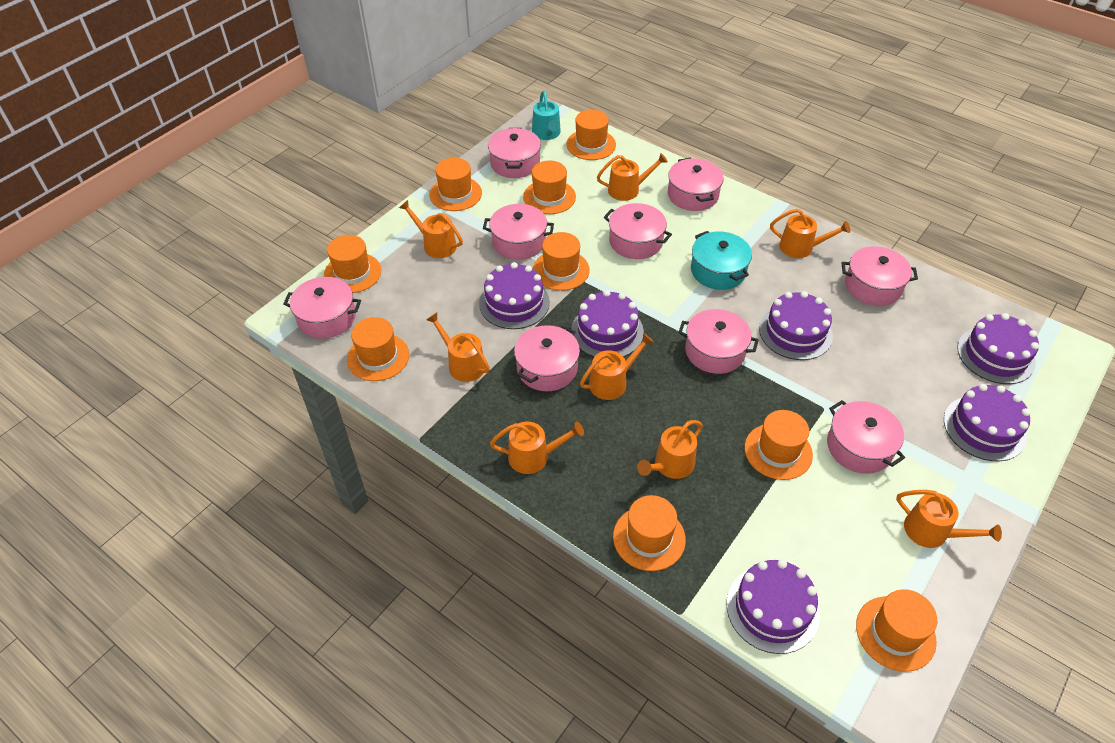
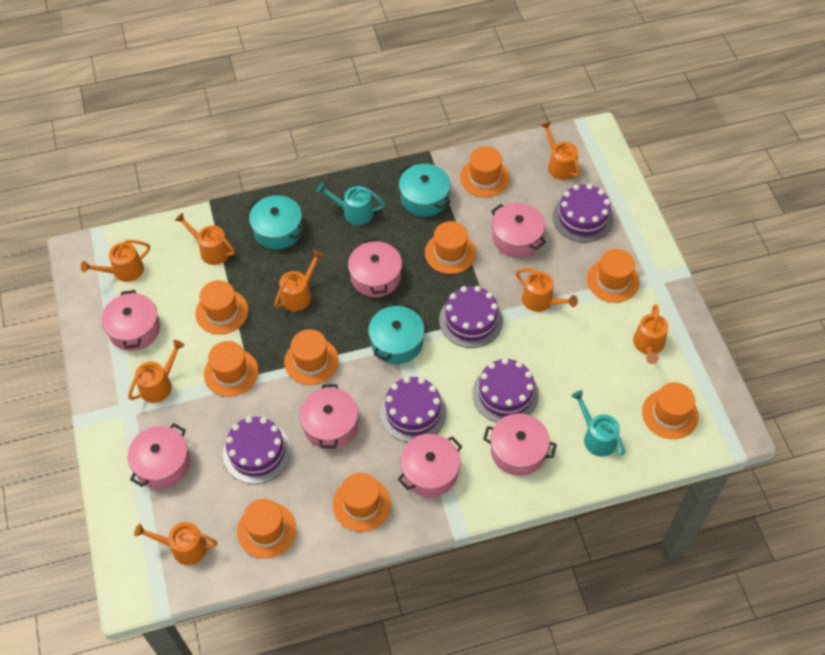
pink pot: [283,277,361,339] [483,204,554,260] [488,128,541,178] [514,325,580,391] [604,203,672,259] [668,158,724,211] [678,309,759,374] [827,400,905,474] [841,246,918,306] = 9 -> [101,290,160,351] [128,423,190,489] [299,384,358,449] [348,238,402,297] [398,434,462,497] [483,413,557,476] [491,203,546,257] = 7
purple cake: [479,262,550,329] [571,290,644,357] [727,559,820,654] [759,291,833,360] [944,384,1031,461] [957,313,1039,384] = 6 -> [223,417,291,484] [380,377,447,443] [439,286,503,348] [472,358,539,423] [553,184,613,243] = 5
turquoise pot: [691,231,752,290] = 1 -> [248,195,305,249] [368,304,424,364] [399,164,451,217] = 3
turquoise watering can: [532,91,561,140] = 1 -> [316,183,385,225] [571,390,625,457] = 2

